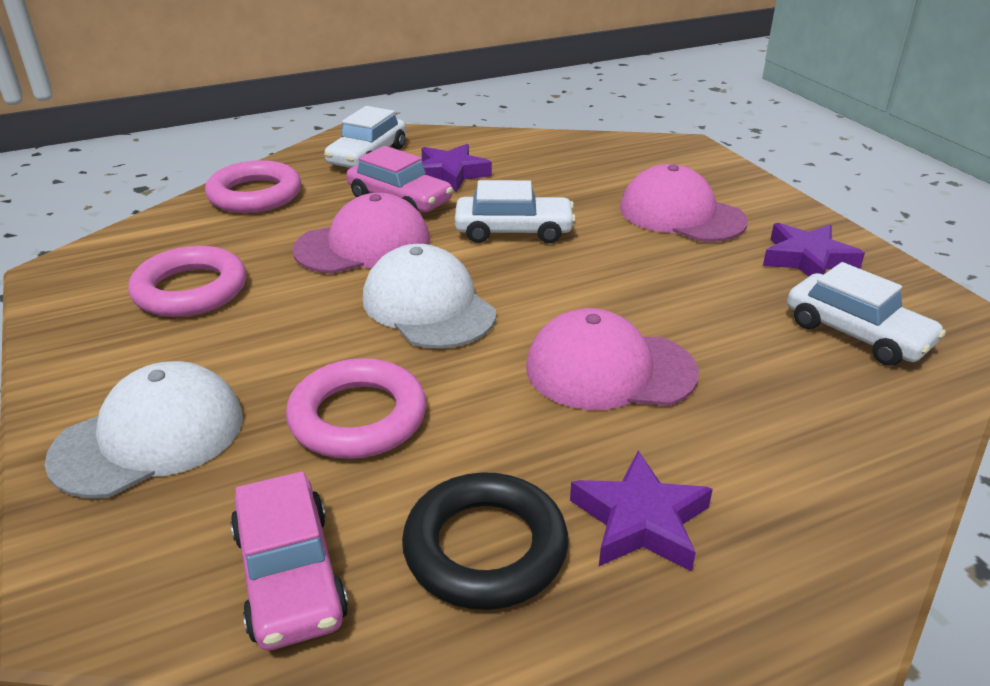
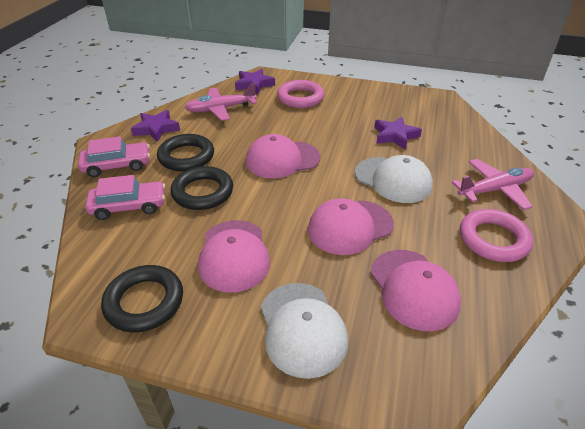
black ring: [402,472,569,610] = 1 -> [101,265,183,332] [157,134,214,171] [171,166,233,210] = 3
pink cap: [292,193,430,274] [526,308,699,410] [620,164,748,242] = 3 -> [198,220,270,293] [246,134,320,179] [308,198,394,255] [370,250,461,331] = 4
pink plane: none = 0 -> [185,83,257,121] [452,159,534,210] = 2
pink ring: [128,246,246,317] [205,160,301,213] [286,358,427,459] = 3 -> [277,80,324,108] [460,209,533,262] = 2
white car: [324,106,406,168] [455,180,576,243] [787,262,946,366] = 3 -> none = 0

